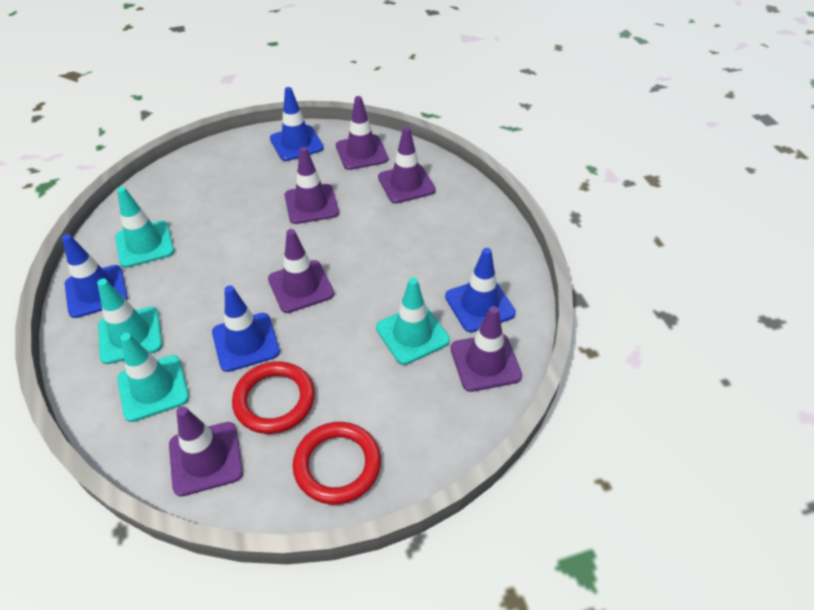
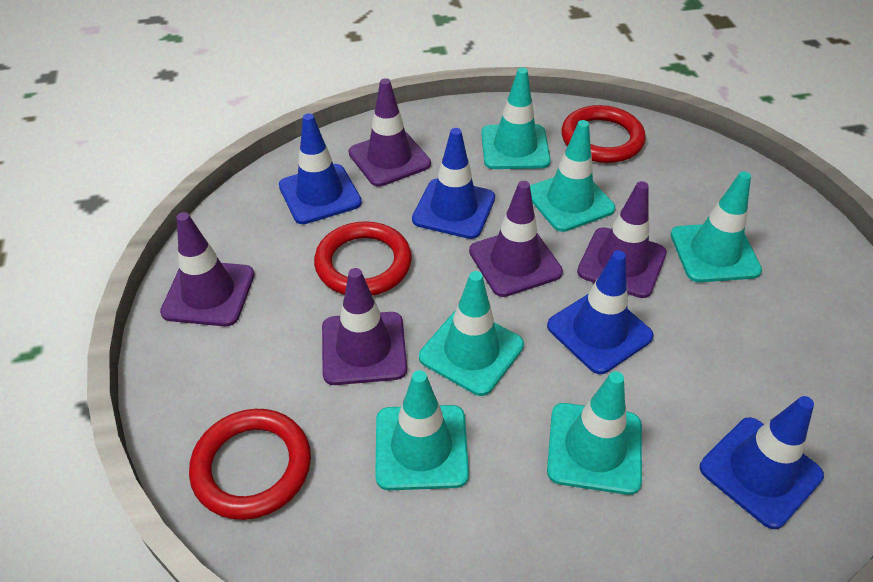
purple traffic cone: [169,406,243,497] [268,229,334,313] [285,147,339,224] [336,96,388,170] [378,127,436,203] [451,306,522,392] = 6 -> [160,212,255,327] [322,268,407,385] [349,78,431,187] [469,181,563,297] [577,181,667,298] = 5
red ring: [232,361,315,434] [293,422,381,505] = 2 -> [189,409,311,520] [314,221,412,296] [561,105,646,163] = 3
turquoise traffic cone: [97,279,162,364] [115,187,174,268] [117,333,189,422] [376,277,450,365] = 4 -> [375,370,469,490] [419,271,524,396] [481,67,551,169] [530,120,615,232] [547,371,642,495] [671,171,762,282] = 6

